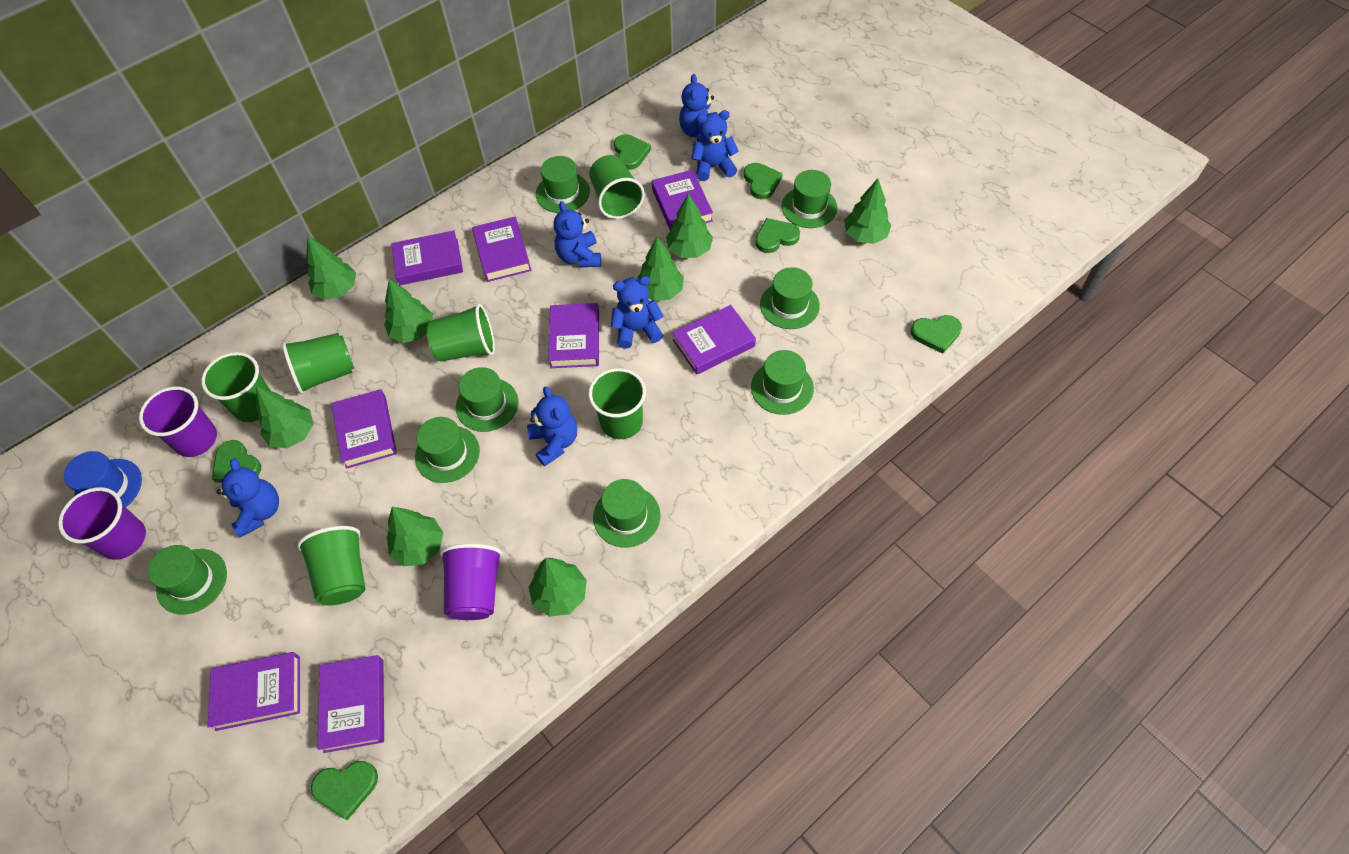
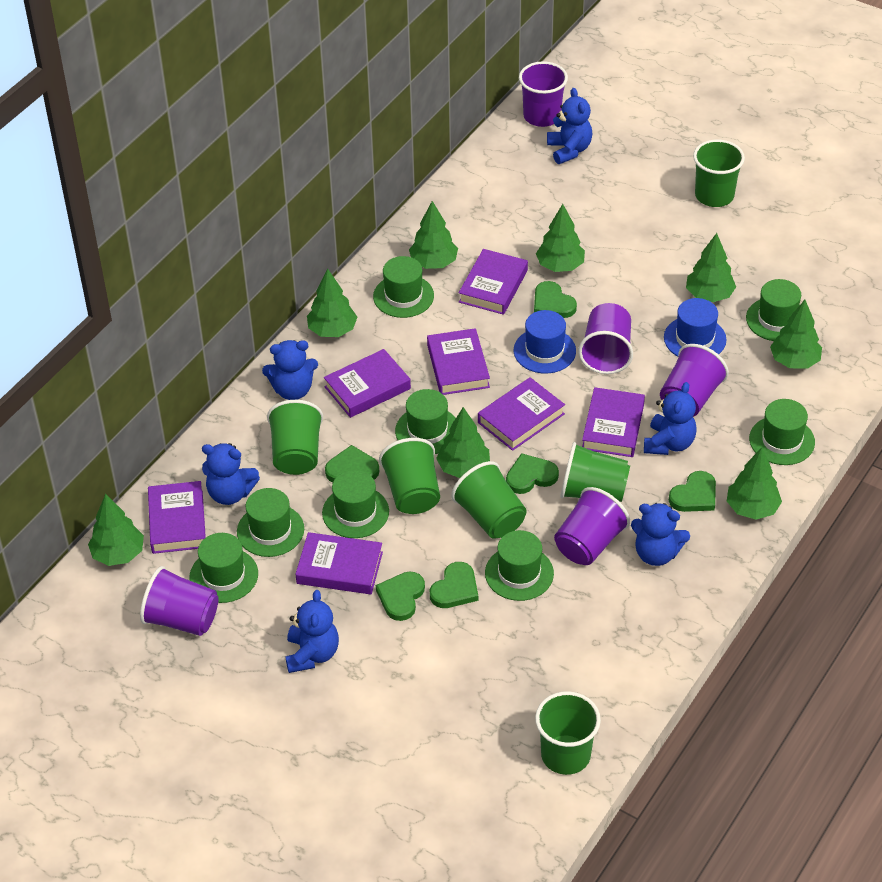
blue hat: [64,451,142,507] = 1 -> [514,310,576,374] [664,298,727,357] = 2
purple book: [208,652,300,731] [317,655,384,753] [332,389,397,469] [391,230,463,285] [472,216,531,282] [548,303,599,368] [652,170,713,231] [672,305,756,375] = 8 -> [148,481,206,554] [296,532,383,594] [324,349,411,418] [427,328,490,395] [459,249,528,315] [478,377,565,451] [582,387,645,457] = 7
purple cup: [58,487,146,560] [139,387,217,457] [440,544,502,620] = 3 -> [140,566,218,636] [519,61,568,127] [554,487,630,565] [578,303,633,374] [660,344,729,417] = 5

